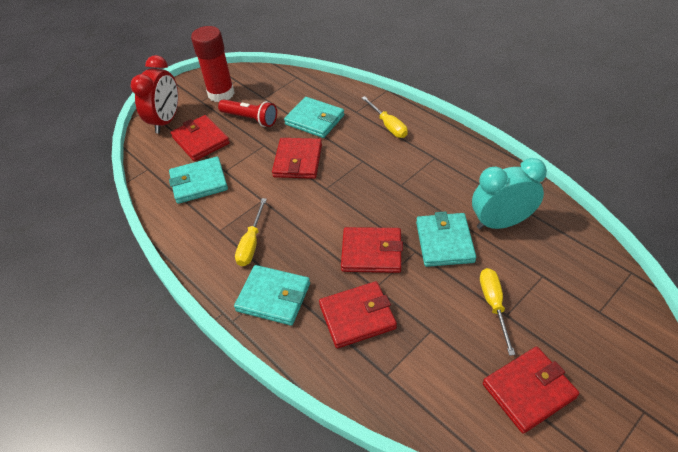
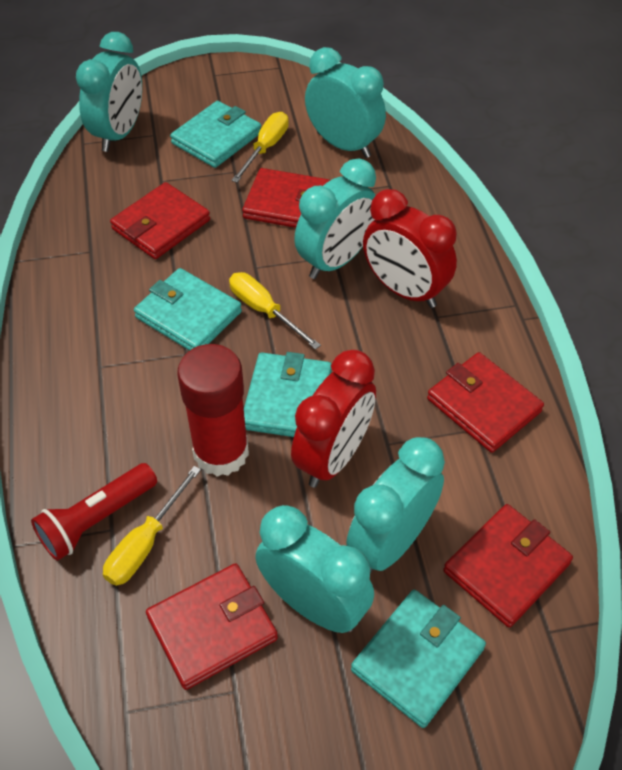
red clock: [131,55,178,133] = 1 -> [291,350,376,488] [363,189,457,308] = 2
turquoise clock: [472,158,547,229] = 1 -> [76,32,142,152] [255,505,374,633] [294,158,376,279] [305,47,386,158] [346,437,445,574] = 5

